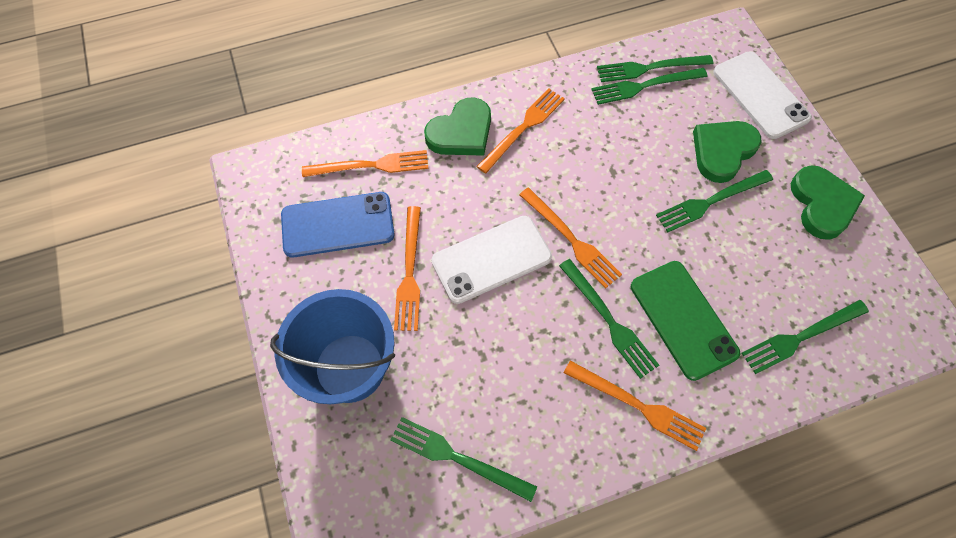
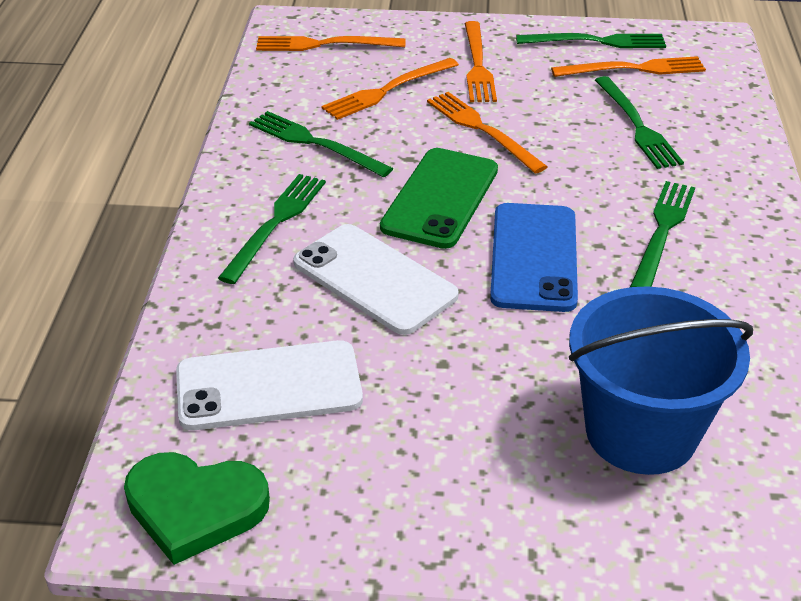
green fork: [390,417,537,502] [559,259,659,379] [591,68,708,105] [597,55,713,82] [656,170,773,233] [742,300,869,374] = 6 -> [218,174,326,284] [249,111,393,177] [516,33,666,48] [595,76,684,169] [630,181,695,287] = 5
green heart: [424,97,491,156] [693,121,762,183] [791,166,865,240] = 3 -> [124,452,270,565] = 1

